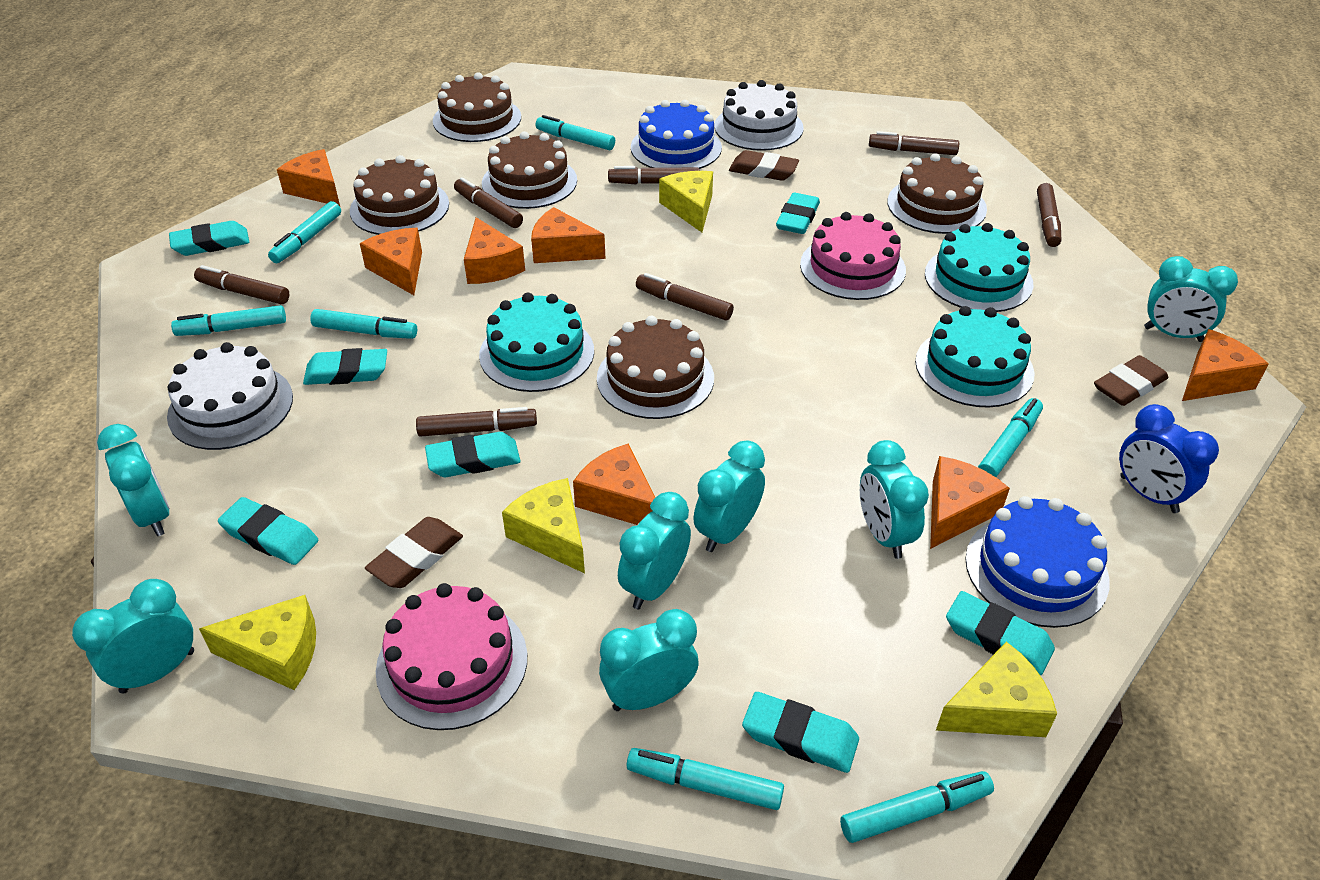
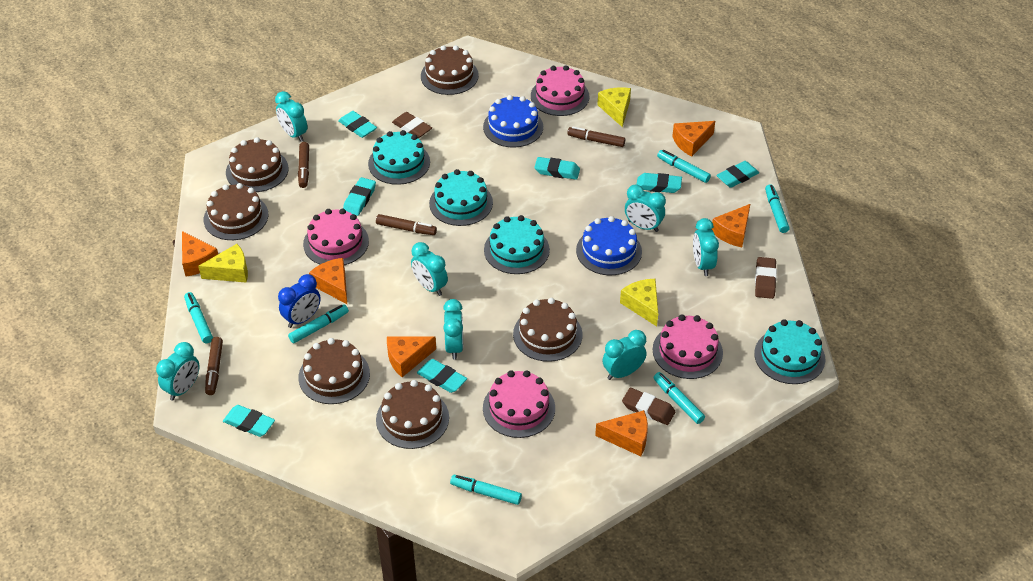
brown cake: [350,155,449,235] [433,72,521,142] [482,131,577,209] [597,316,714,419] [887,153,987,234] = 5 -> [204,183,268,240] [226,137,288,192] [299,338,370,404] [376,380,449,449] [421,45,479,95] [513,298,582,362] = 6
brown marker: [194,265,290,304] [416,407,537,437] [454,177,523,228] [608,166,700,184] [636,273,734,320] [869,131,959,155] [1037,183,1061,247] = 7 -> [205,337,223,395] [298,142,309,188] [376,214,437,235] [567,127,625,147] = 4
orange cheese: [277,149,340,206] [360,228,422,295] [464,217,525,284] [531,207,606,263] [573,444,655,525] [930,456,1010,549] [1182,329,1269,401] = 7 -> [182,231,218,276] [309,258,347,304] [387,336,436,377] [595,410,648,456] [672,121,715,156] [712,204,750,247] = 6
pink cake: [376,583,527,730] [800,212,906,300] = 2 -> [303,209,369,265] [483,370,555,438] [531,65,589,116] [652,315,723,379] = 4
turquoise cake: [479,293,594,392] [915,306,1034,408] [925,223,1033,312] = 3 -> [368,130,430,185] [429,169,493,226] [484,215,550,274] [754,319,825,384] = 4
turquoise marker: [171,305,286,336] [268,201,341,263] [310,309,417,339] [535,115,615,150] [627,748,784,810] [840,771,994,843] [978,398,1043,477] = 7 -> [184,292,213,343] [288,304,349,344] [450,475,522,505] [653,372,705,424] [657,150,711,183] [765,184,790,233] = 6
white cake: [167,342,293,450] [714,80,804,151] = 2 -> none = 0
yellow cheese: [199,595,316,690] [502,478,585,573] [659,171,713,232] [936,642,1057,737] = 4 -> [198,244,248,283] [597,87,631,127] [620,279,658,326] = 3

